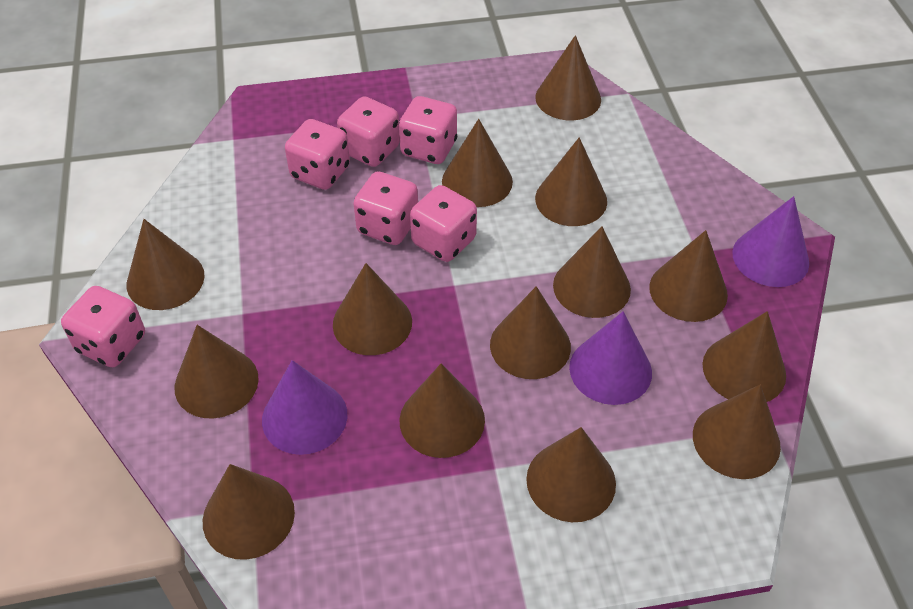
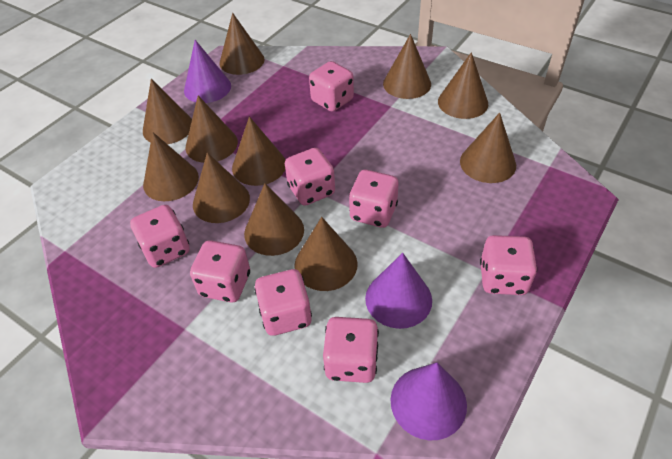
brown cone: [127,219,205,310] [175,325,259,419] [203,464,295,560] [333,263,412,355] [399,364,485,458] [442,119,513,207] [490,286,571,379] [526,427,616,522] [535,35,601,120] [535,137,607,226] [553,226,631,318] [649,230,728,322] [693,384,781,479] [702,311,786,402] = 14 -> [143,79,192,144] [143,132,199,201] [186,96,238,163] [193,152,250,223] [219,13,264,75] [232,117,285,186] [244,183,304,256] [294,217,358,291] [383,34,431,99] [438,52,488,119] [460,113,516,183] = 11
pink dice: [61,286,145,367] [285,119,350,190] [337,96,400,167] [353,171,418,245] [399,96,457,164] [410,185,477,262] = 6 -> [130,205,190,268] [190,241,250,303] [254,269,312,336] [285,148,335,206] [309,61,354,112] [323,317,379,383] [349,170,398,228] [480,235,537,295] = 8

